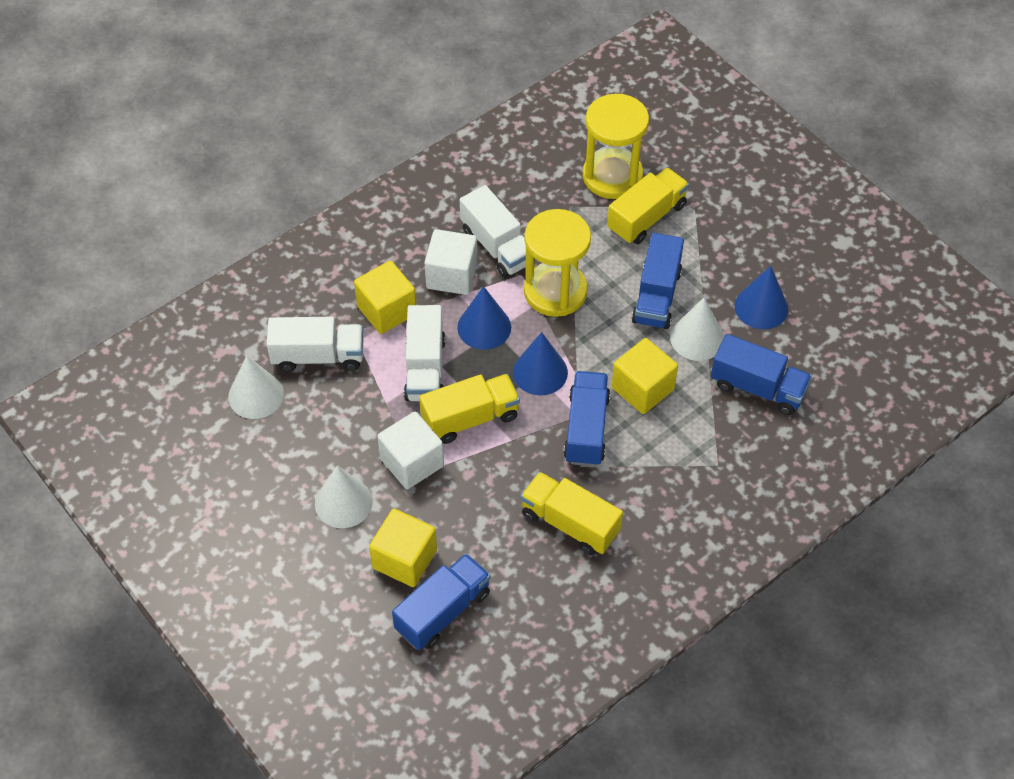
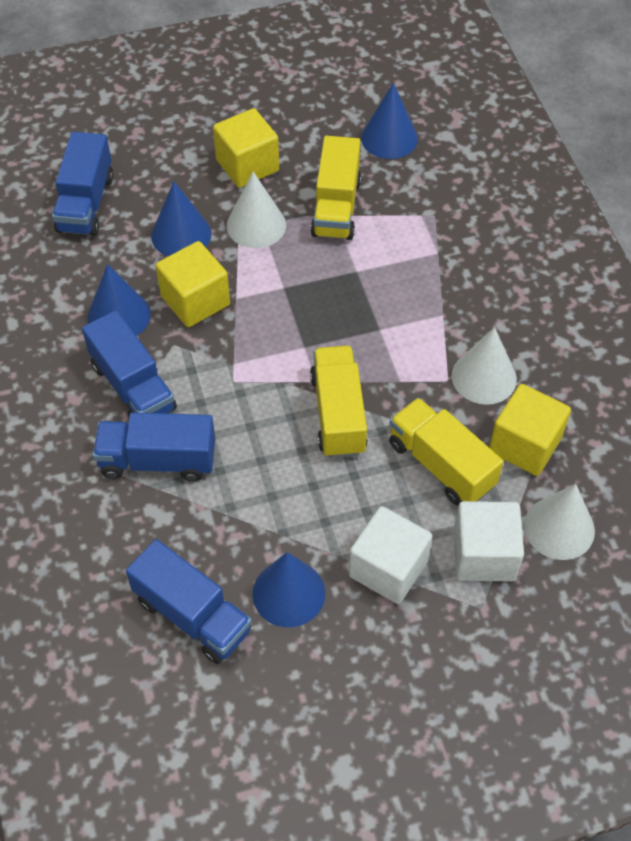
blue cone: [457,286,511,350] [513,332,568,395] [735,266,788,329] = 3 -> [88,264,151,336] [151,181,211,256] [253,552,325,627] [361,83,418,159] = 4
white truck: [267,317,363,372] [404,305,446,401] [460,185,535,278] = 3 -> none = 0
yellow hourglass: [524,209,591,317] [583,94,649,199] = 2 -> none = 0

